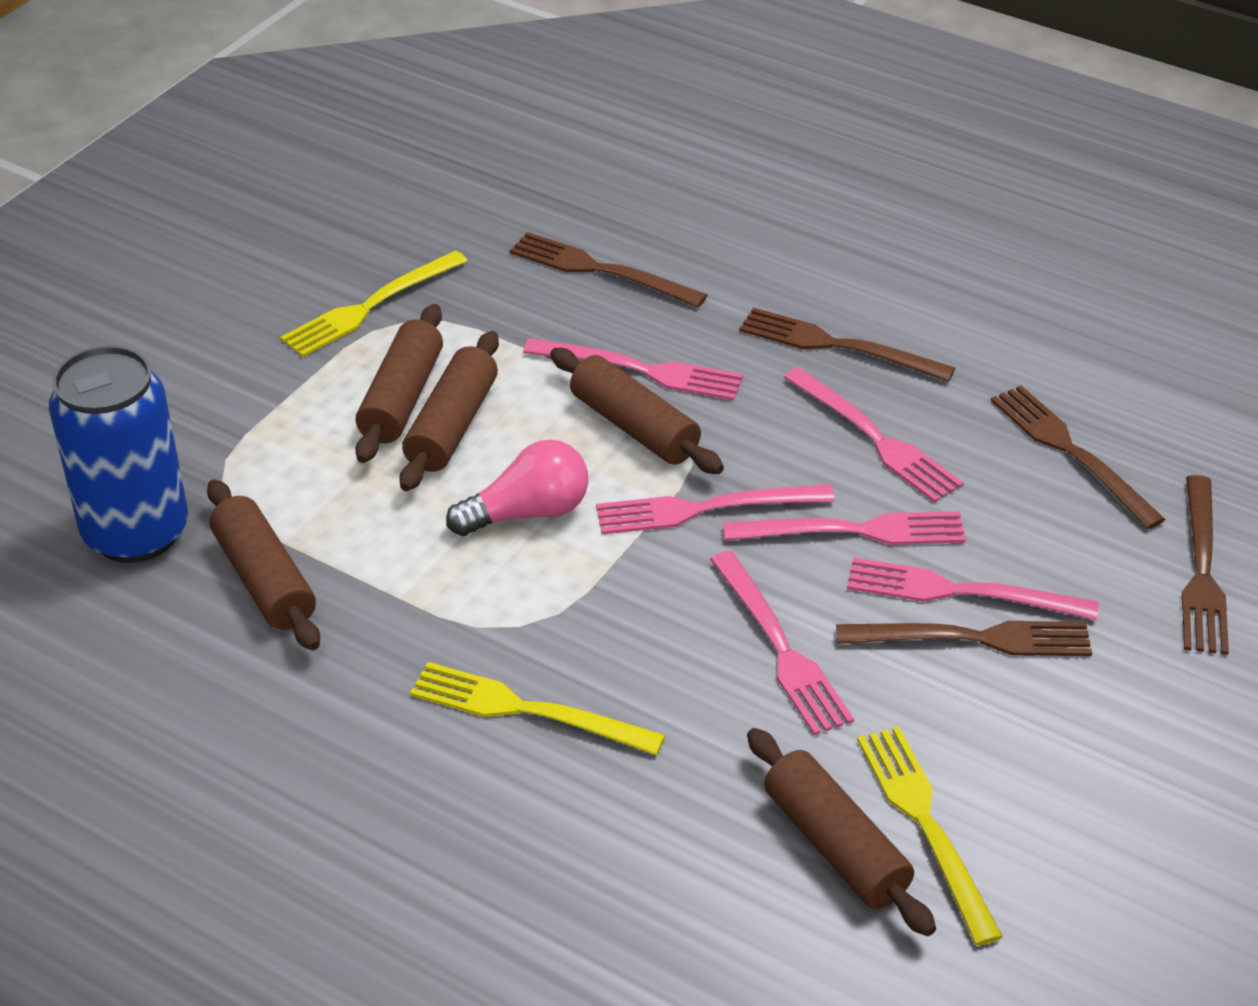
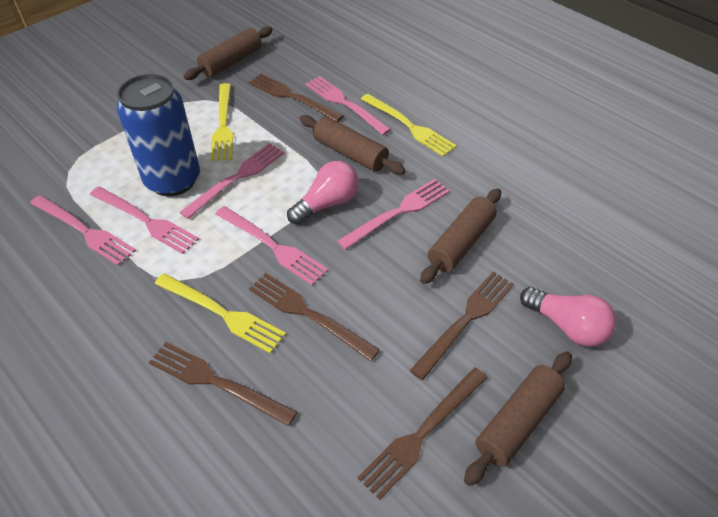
brown rolling pin: [207,479,320,650] [355,304,443,463] [399,331,499,491] [551,348,724,474] [747,728,936,936] = 5 -> [183,26,273,80] [299,115,406,175] [420,188,501,284] [464,352,572,486] = 4
pink light bulb: [446,439,588,536] = 1 -> [287,161,359,225] [520,287,616,347] = 2

